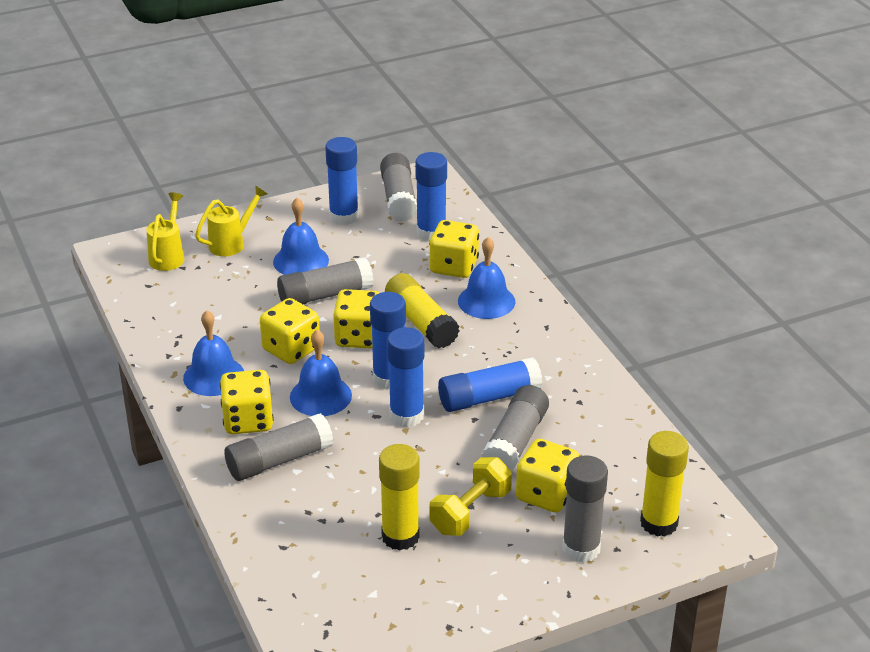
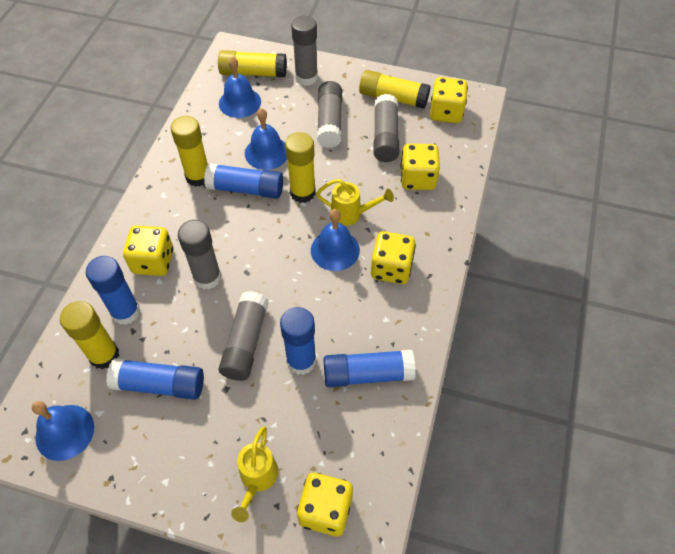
yellow dumbbell: [430,457,512,536] = 1 -> none = 0
yellow glue stick: [379,444,420,550] [385,273,459,348] [640,431,689,537] = 3 -> [60,301,119,369] [171,116,208,187] [218,50,287,77] [285,132,316,203] [359,70,431,109] = 5

